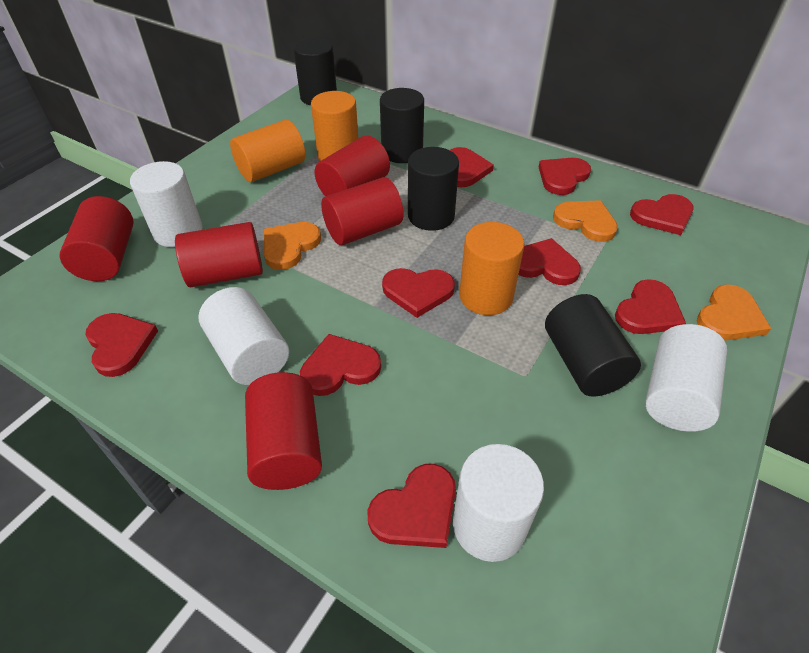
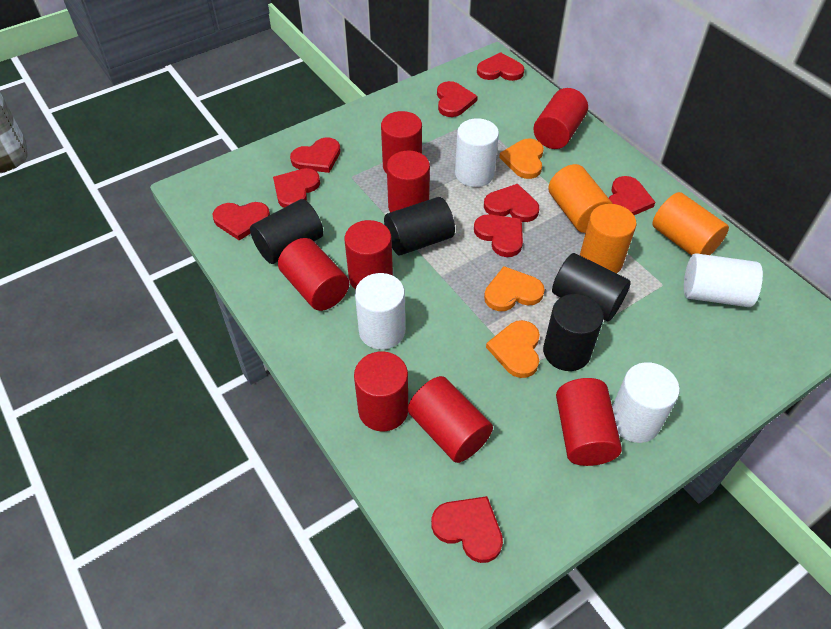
red cylinder: [60,196,134,281] [175,222,263,287] [245,372,322,490] [314,135,390,196] [321,177,403,245] = 5 -> [278,238,349,311] [345,220,393,290] [354,352,408,431] [381,111,422,174] [387,151,430,212] [408,376,493,463] [534,88,588,149] [556,378,622,466] = 8

